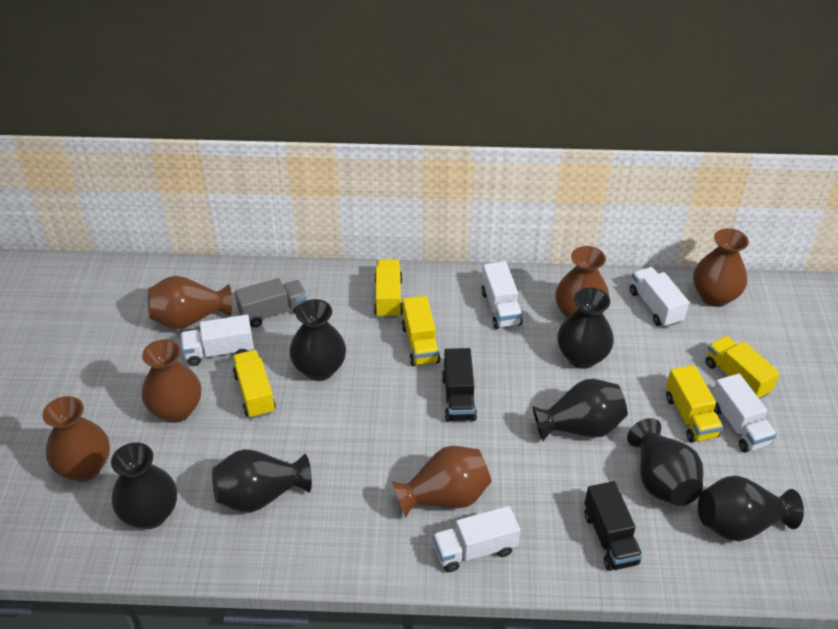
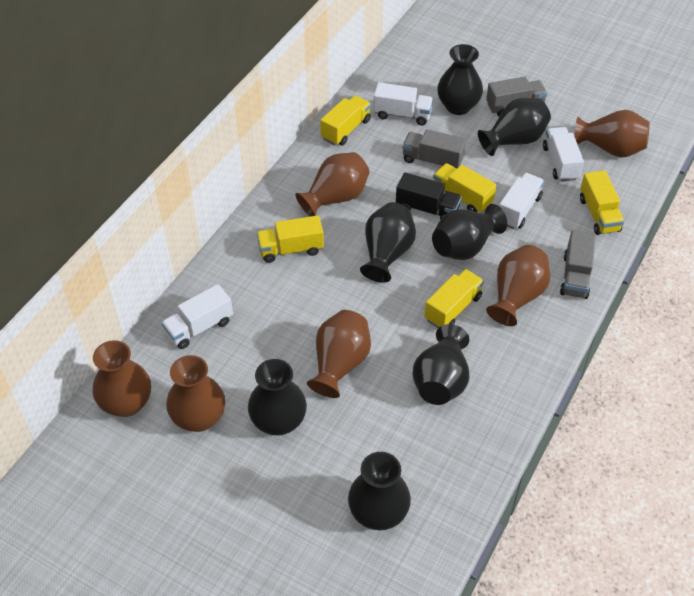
black truck: [442,348,477,422] [585,481,643,571] = 2 -> [396,172,462,220] = 1
grey truck: [235,278,307,327] = 1 -> [402,129,466,168] [486,77,548,117] [560,230,596,299] = 3
white truck: [181,315,254,366] [433,506,520,572] [481,261,522,329] [630,267,689,328] [712,373,777,453] = 5 -> [161,284,233,349] [373,82,433,125] [499,173,544,229] [543,127,584,182] = 4

